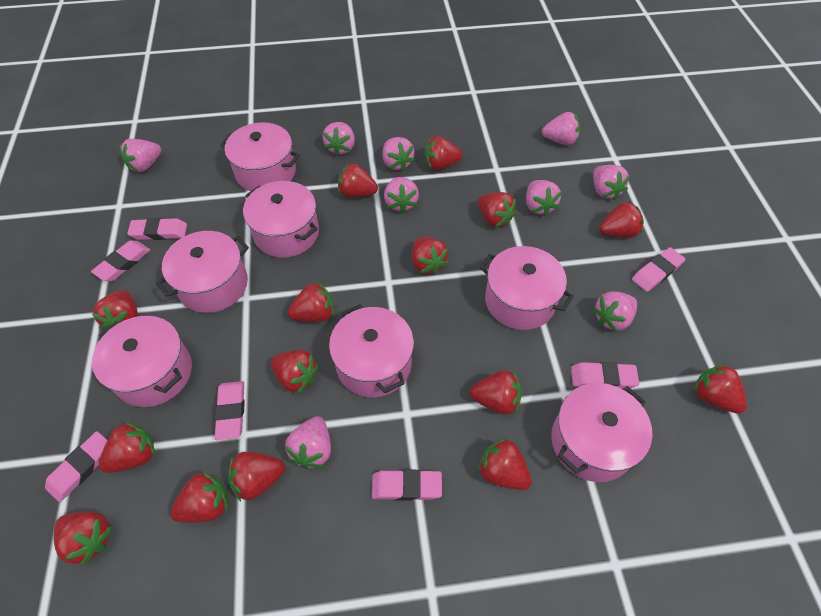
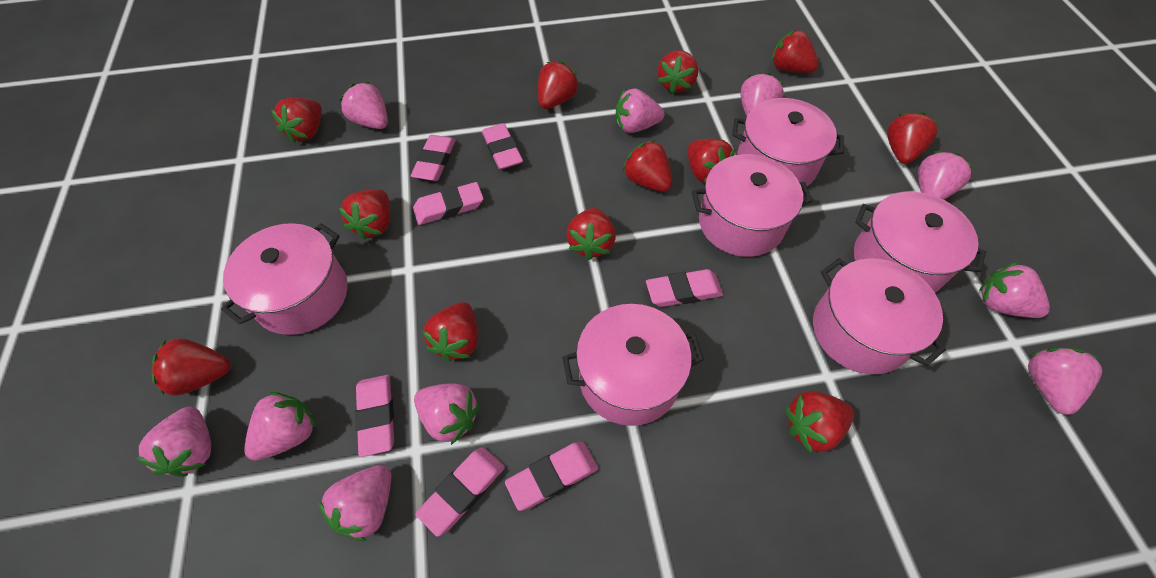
pink pot: [92,316,192,407] [156,231,249,313] [220,122,300,191] [243,181,319,258] [329,304,414,397] [479,246,574,330] [551,383,653,482] = 7 -> [221,223,348,335] [562,304,704,426] [692,154,812,257] [732,98,844,186] [813,258,946,374] [854,192,986,292] = 6
pink strawberry: [119,139,161,172] [285,416,331,469] [322,122,355,156] [382,137,415,171] [384,177,419,213] [526,180,561,216] [542,112,581,145] [593,165,630,200] [593,292,637,332] = 9 -> [135,406,211,477] [244,392,316,461] [318,465,391,541] [339,82,388,129] [414,383,480,445] [616,88,664,133] [741,72,784,116] [918,151,973,200] [979,262,1050,318] [1028,347,1102,415] = 10
red strawberry: [54,511,112,566] [92,290,138,329] [99,422,155,473] [170,472,228,523] [228,452,285,501] [271,350,319,394] [287,282,334,322] [338,163,378,198] [412,237,449,275] [425,136,463,171] [470,370,522,415] [478,192,516,227] [478,438,532,490] [599,201,644,238] [694,364,747,414] = 15 -> [152,339,230,396] [271,98,322,142] [339,189,390,239] [423,302,478,361] [538,61,579,109] [566,208,616,260] [622,140,672,192] [658,50,698,94] [687,139,735,183] [772,30,819,73] [785,391,854,453] [887,112,938,164] = 12

